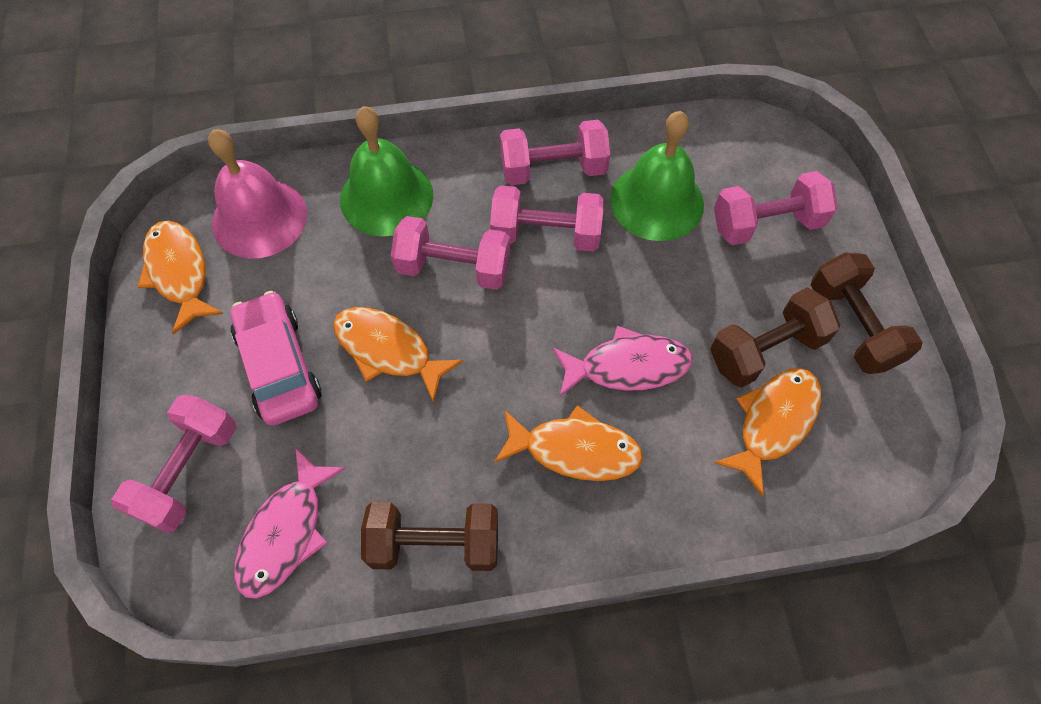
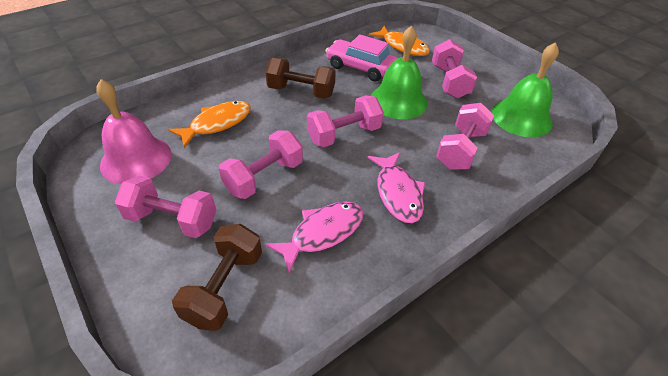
brown dumbbell: [361,502,498,571] [710,288,840,388] [811,253,923,374] = 3 -> [172,224,262,331] [266,58,336,99] = 2
orange fish: [138,221,223,335] [333,307,463,403] [494,405,643,481] [714,368,821,497] = 4 -> [168,101,251,148] [368,26,430,56] = 2

